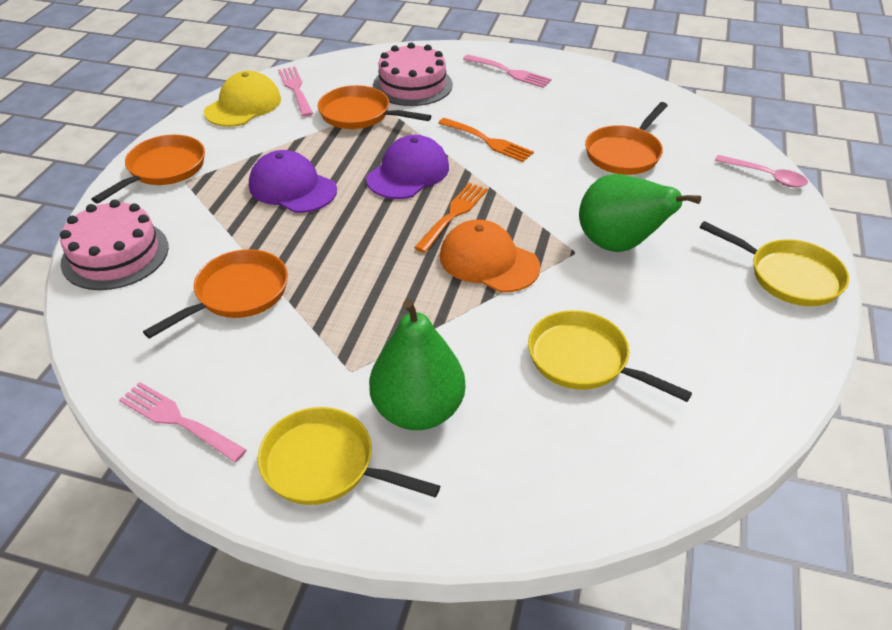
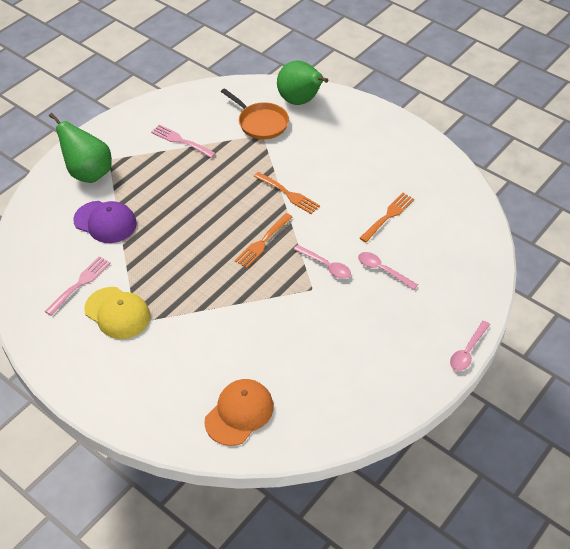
orange fork: [414,183,488,253] [438,118,534,162] = 2 -> [235,213,292,268] [254,172,320,214] [360,193,415,242] = 3
orange pan: [91,135,205,203] [143,249,288,339] [318,85,431,129] [585,102,668,175] = 4 -> [221,88,289,139] = 1
pink cake: [60,199,169,290] [373,42,453,106] = 2 -> none = 0
pink fork: [119,382,247,463] [278,67,313,117] [463,55,552,88] = 3 -> [45,256,111,316] [151,124,216,158] = 2
pink spoon: [715,155,808,187] = 1 -> [294,245,351,279] [358,252,418,290] [450,321,490,371] = 3
purple cap: [249,150,337,213] [366,135,449,199] = 2 -> [73,201,137,243] = 1
yellow pan: [258,407,440,505] [528,310,692,402] [700,221,849,306] = 3 -> none = 0

